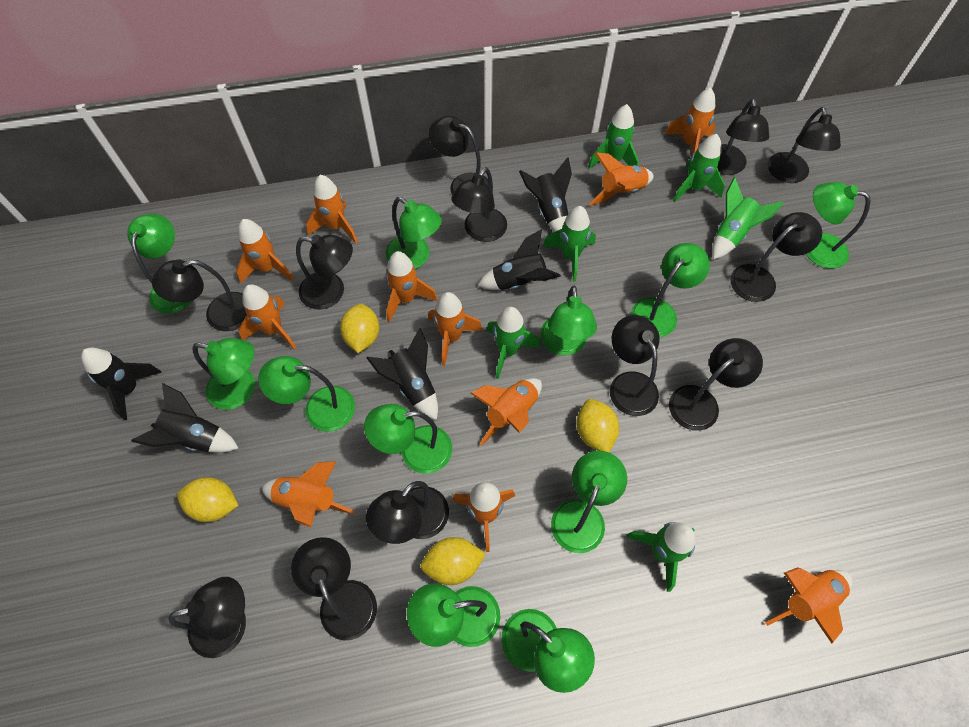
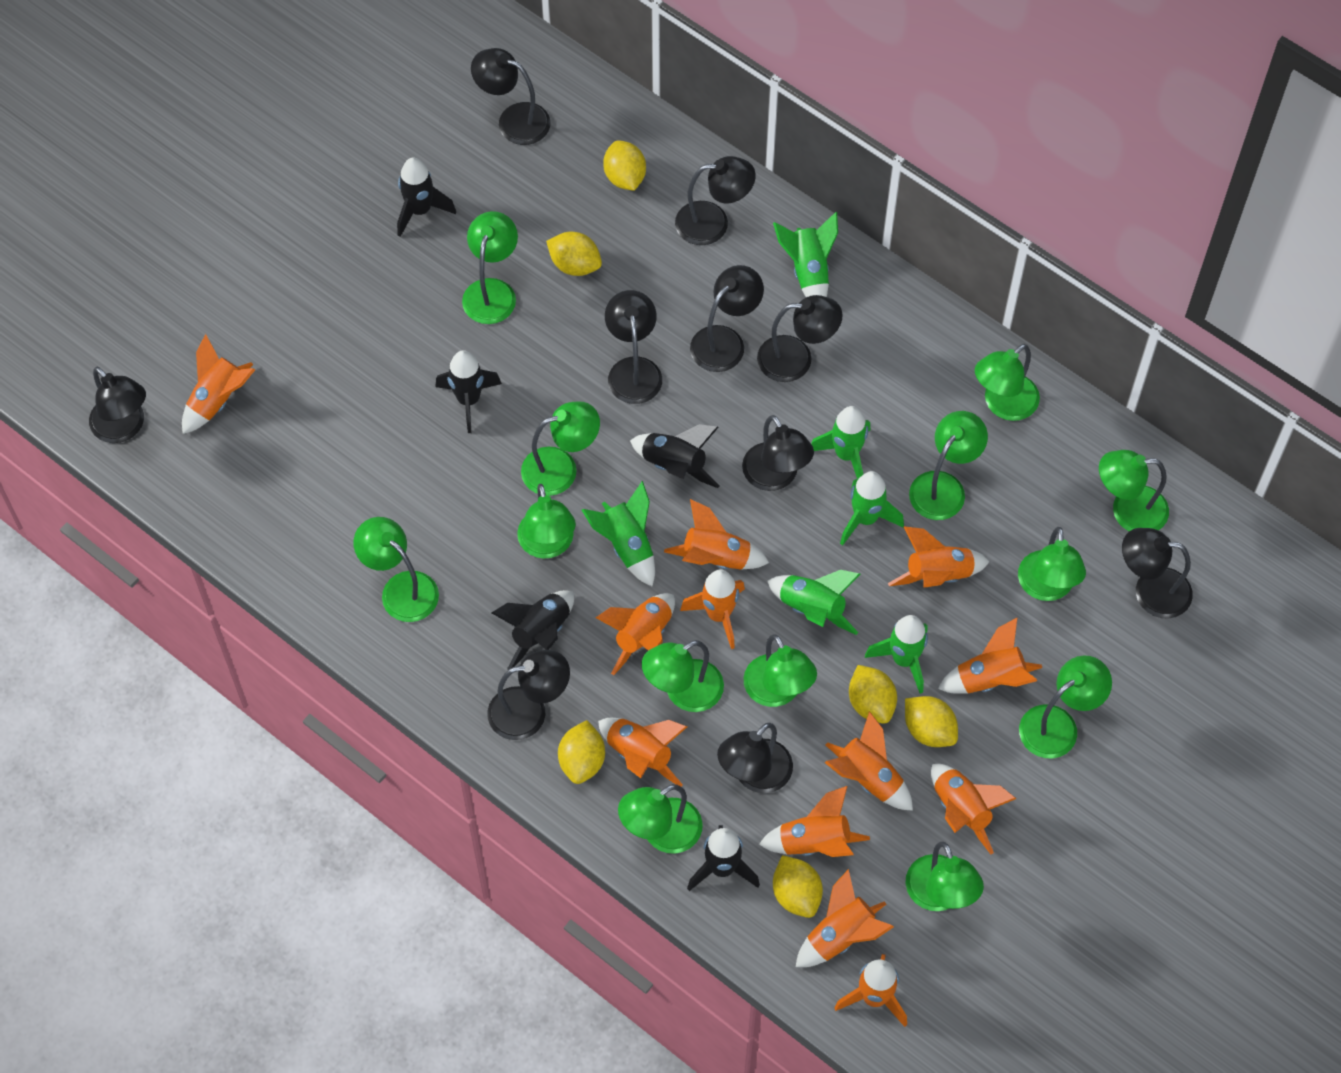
black lamp: [152,260,247,331] [168,577,246,658] [291,537,377,640] [296,235,353,310] [366,481,449,544] [429,116,489,195] [451,167,507,242] [610,315,660,416] [669,338,763,431] [717,98,769,175] [730,212,822,302] [768,107,841,183] = 12 -> [89,367,146,443] [471,48,551,145] [487,650,570,740] [605,290,662,404] [675,156,756,245] [690,265,764,372] [717,723,793,793] [742,415,814,491] [757,295,842,382] [1122,528,1193,618] = 10
green lamp: [127,213,192,314] [193,338,255,410] [258,356,355,432] [364,404,452,474] [386,197,442,269] [407,583,500,647] [501,609,595,693] [540,286,597,356] [551,451,627,553] [631,243,710,337] [806,182,870,269] = 11 -> [354,517,439,622] [462,211,518,324] [517,484,576,559] [521,401,600,496] [618,784,703,854] [642,640,724,712] [744,634,817,707] [905,842,984,911] [909,411,988,520] [975,344,1040,421] [1018,527,1086,601] [1019,655,1112,759] [1099,450,1169,531] = 13
orange rocket: [236,219,294,283] [238,284,296,349] [262,462,354,527] [306,175,358,243] [386,251,438,323] [428,292,483,366] [452,482,515,552] [470,378,542,445] [589,152,654,206] [665,87,716,156] [765,567,852,644] = 11 -> [182,334,255,434] [595,593,675,675] [598,718,687,787] [664,499,769,570] [680,569,745,649] [759,786,870,857] [796,869,894,967] [824,711,913,811] [834,954,907,1027] [888,527,990,588] [931,764,1017,854] [938,617,1042,694] = 12
yellow lemon: [177,477,239,522] [340,304,379,353] [421,537,486,585] [576,399,619,452] = 4 -> [546,232,602,276] [558,720,605,784] [603,140,646,191] [773,855,823,918] [849,665,897,724] [905,696,958,747] = 6

